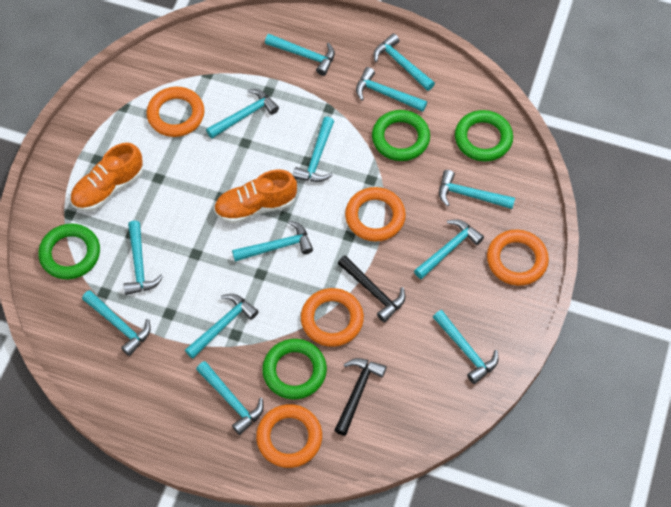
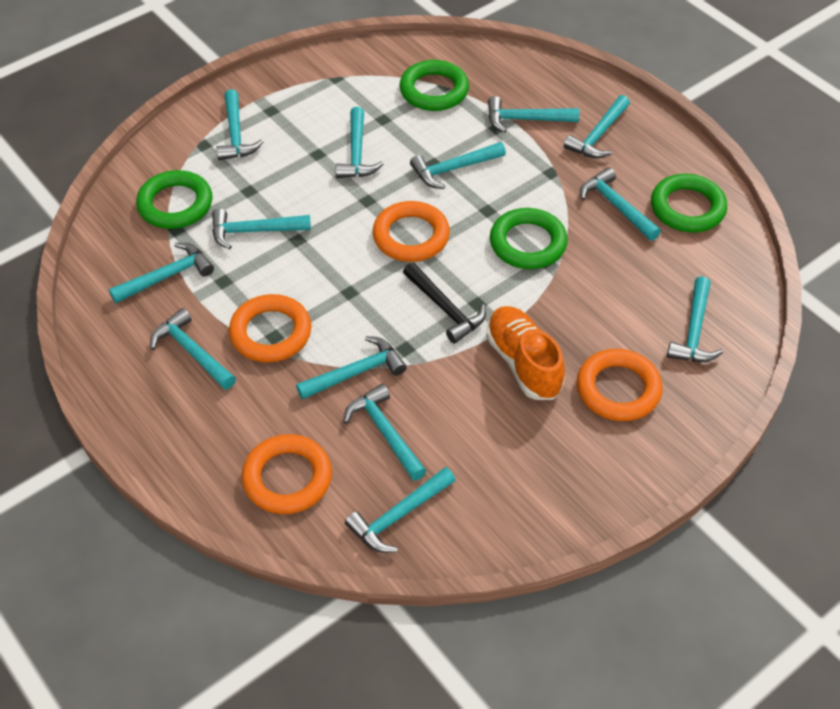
black hammer: [334,358,387,436] [338,255,405,322] = 2 -> [403,263,486,344] = 1
orange ring: [146,87,205,137] [256,404,322,468] [301,288,364,347] [345,187,406,242] [487,230,549,286] = 5 -> [229,294,312,363] [242,434,332,514] [373,201,450,262] [577,349,663,421] = 4
orange shoe: [70,143,143,211] [214,170,297,224] = 2 -> [486,306,565,400] = 1

